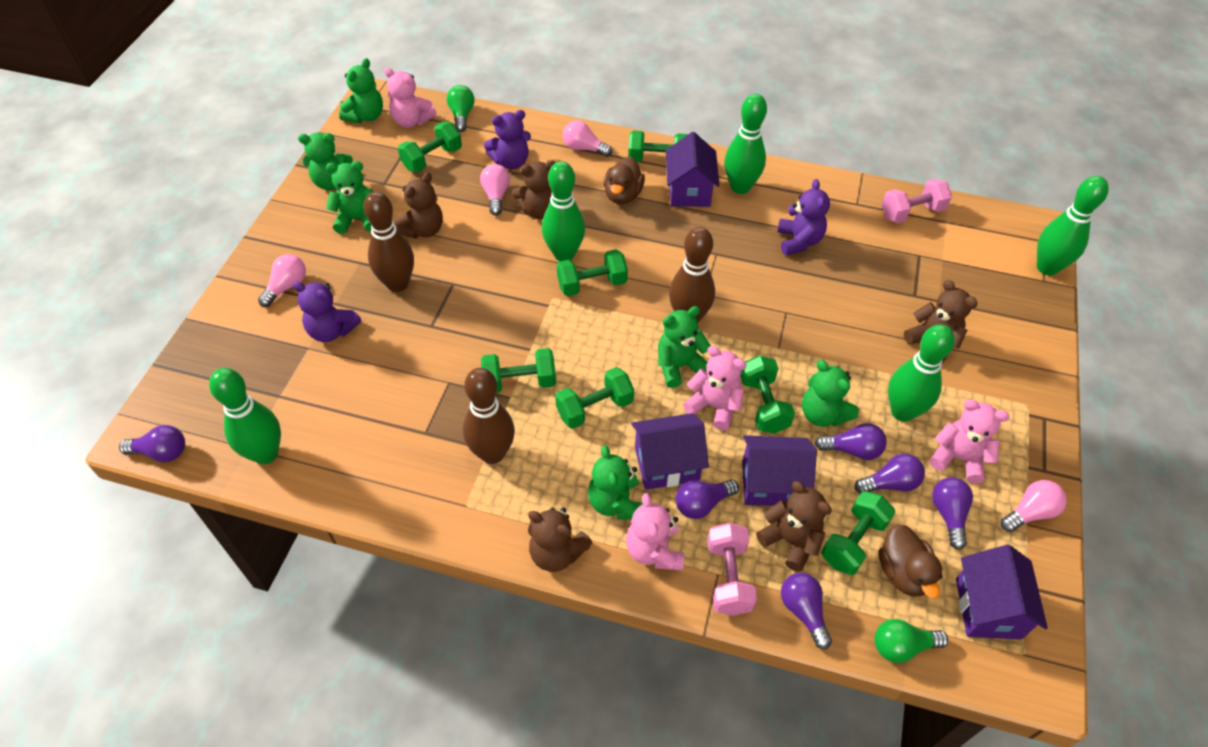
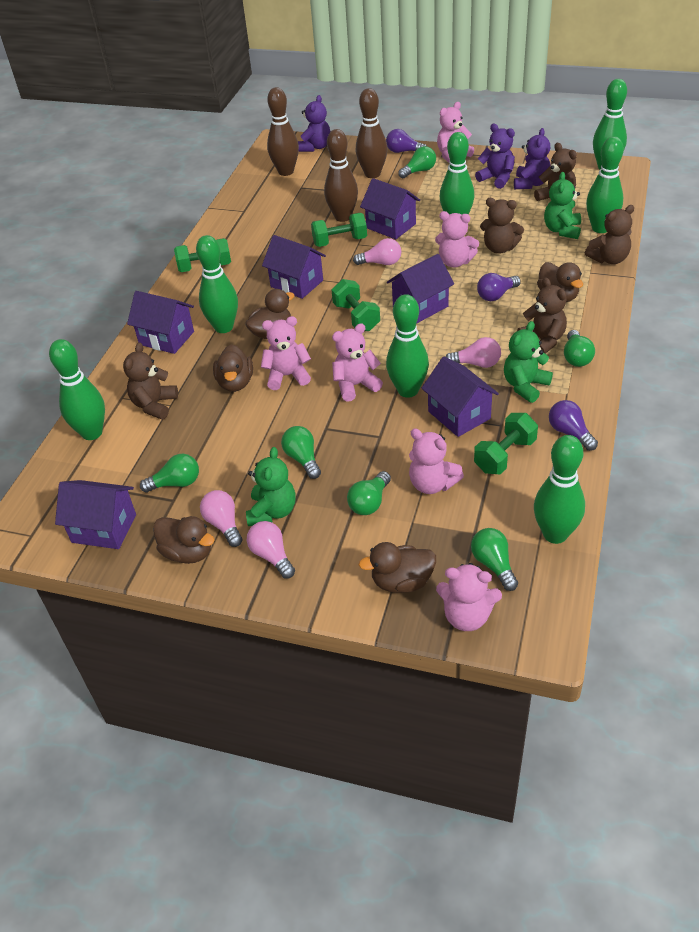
brown duck: [604,156,645,204] [879,524,942,599] = 2 -> [153,516,215,564] [213,344,253,392] [245,289,294,339] [359,542,436,593] [537,262,583,302] = 5
green bowling pin: [209,368,281,464] [542,161,585,261] [725,94,767,194] [888,324,955,422] [1037,176,1109,276] = 5 -> [49,339,105,440] [196,235,238,333] [386,294,429,398] [440,132,474,215] [534,435,585,544] [586,136,624,233] [593,79,627,169] = 7
green dumbbell: [398,122,462,172] [481,348,556,393] [555,367,634,429] [557,249,628,296] [628,131,687,162] [740,356,795,434] [821,491,895,575] = 7 -> [174,238,231,272] [311,213,367,247] [332,279,380,331] [474,413,538,475] = 4
green light bulb: [447,85,475,132] [874,619,948,663] = 2 -> [140,454,199,493] [281,426,321,479] [347,471,391,515] [398,146,436,178] [471,528,518,591] [564,330,595,367] = 6
green teddy bear: [298,133,353,190] [326,161,373,234] [339,58,383,123] [588,445,643,520] [658,306,711,388] [802,360,859,427] = 6 -> [246,447,296,526] [504,321,553,403] [544,172,581,239] = 3
pink dumbbell: [707,523,757,616] [882,179,952,223] = 2 -> none = 0
pink teddy bear: [384,68,437,127] [626,493,684,570] [683,346,746,431] [930,399,1010,483] = 4 -> [261,316,311,390] [332,323,383,402] [409,428,464,494] [435,211,479,267] [436,563,502,631] [437,102,474,163] = 6
purple house: [631,413,709,490] [666,132,719,207] [742,435,817,506] [956,545,1048,639] = 4 -> [55,480,136,549] [127,291,194,354] [262,235,326,299] [360,178,420,239] [387,254,454,324] [422,357,499,437] = 6
purple light bulb: [119,425,185,462] [676,480,739,519] [781,573,832,649] [815,423,887,460] [855,454,925,493] [932,477,973,550] = 6 -> [386,129,426,153] [477,273,521,301] [549,400,598,451] = 3

